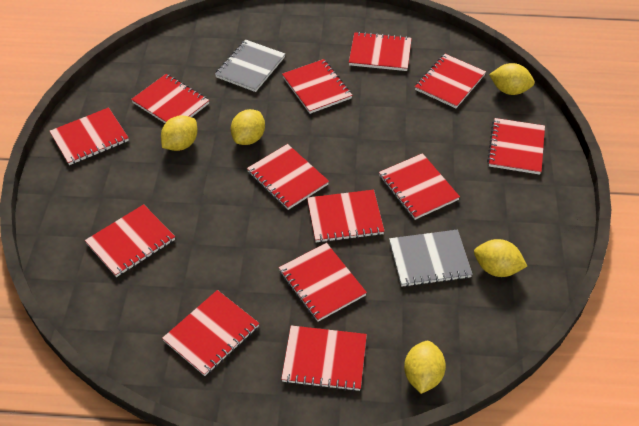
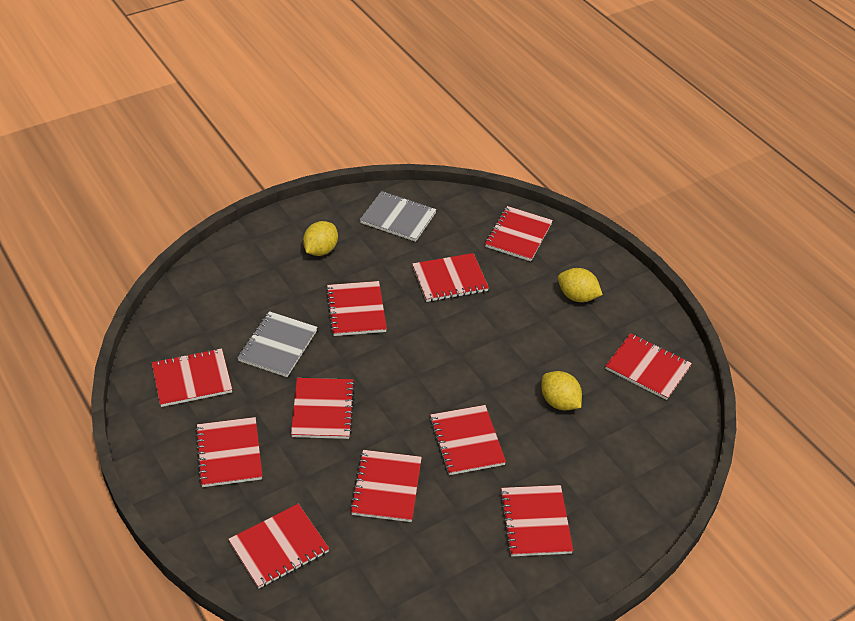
red notebook: [49,107,129,165] [85,204,175,277] [131,74,209,123] [162,290,259,376] [247,144,329,210] [279,243,367,322] [281,326,367,392] [282,59,352,114] [307,190,385,243] [349,32,412,71] [379,153,460,220] [415,54,486,108] [487,118,545,174] = 13 -> [152,348,232,407] [195,417,262,487] [228,504,329,589] [291,378,355,439] [326,281,387,336] [350,450,422,522] [412,253,489,302] [430,405,506,475] [485,206,553,261] [500,485,573,557] [605,333,692,400] = 11
yellow lemon: [161,115,197,151] [231,109,265,145] [404,341,446,394] [474,239,527,277] [489,63,535,95] = 5 -> [303,221,338,256] [541,371,582,410] [558,268,603,302] = 3

